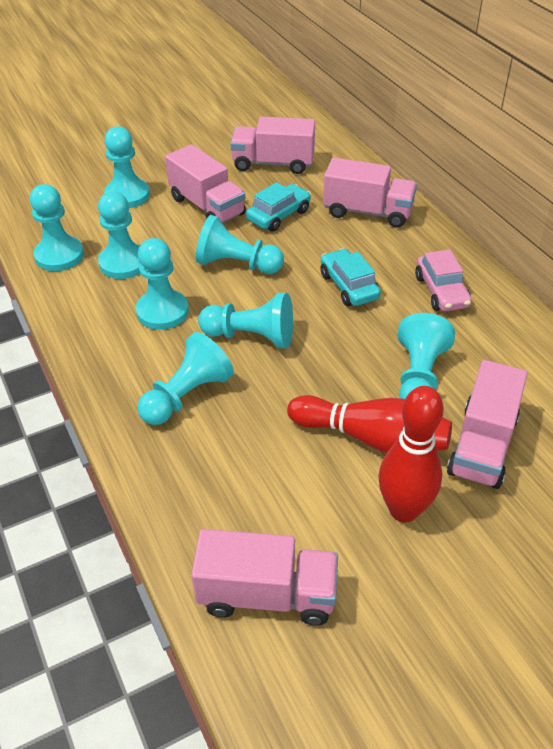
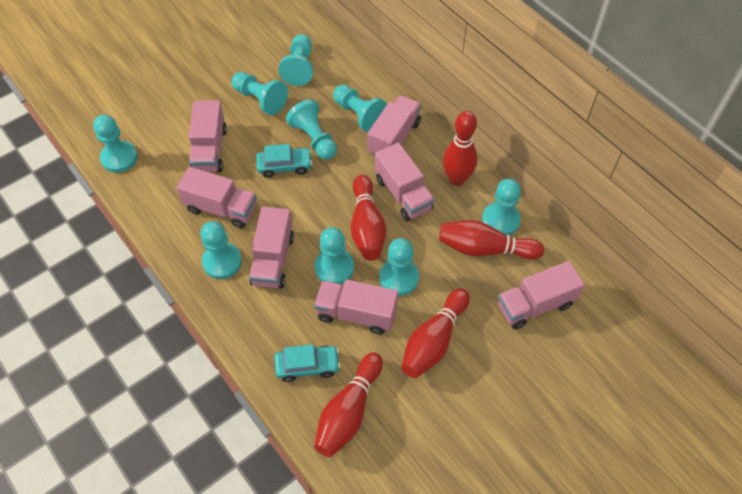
pink car: [415,249,472,311] = 1 -> none = 0
pink truck: [165,144,246,223] [191,529,338,626] [230,117,315,174] [323,158,417,228] [447,360,528,489] = 5 -> [176,167,257,228] [189,100,227,172] [249,207,294,288] [314,279,398,334] [367,95,421,156] [375,142,435,221] [498,261,585,329] = 7
red bowling pin: [287,395,452,453] [378,386,444,522] = 2 -> [314,352,383,457] [351,175,386,261] [401,288,470,378] [439,220,544,260] [443,111,478,186] = 5
turquoise pawn: [30,184,84,271] [98,191,140,279] [104,126,150,208] [136,238,189,330] [137,332,234,425] [196,215,284,274] [198,293,293,348] [397,313,455,399] = 8 -> [93,115,138,173] [200,221,242,279] [232,72,288,115] [278,34,313,86] [286,99,337,160] [315,227,354,284] [333,85,387,133] [379,238,419,296] [482,179,521,235] = 9

